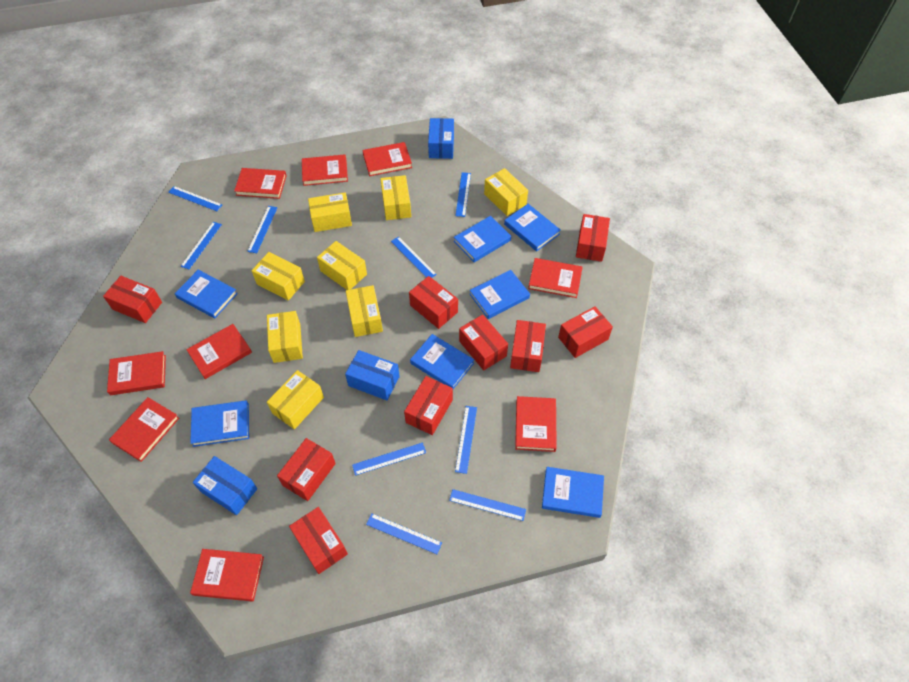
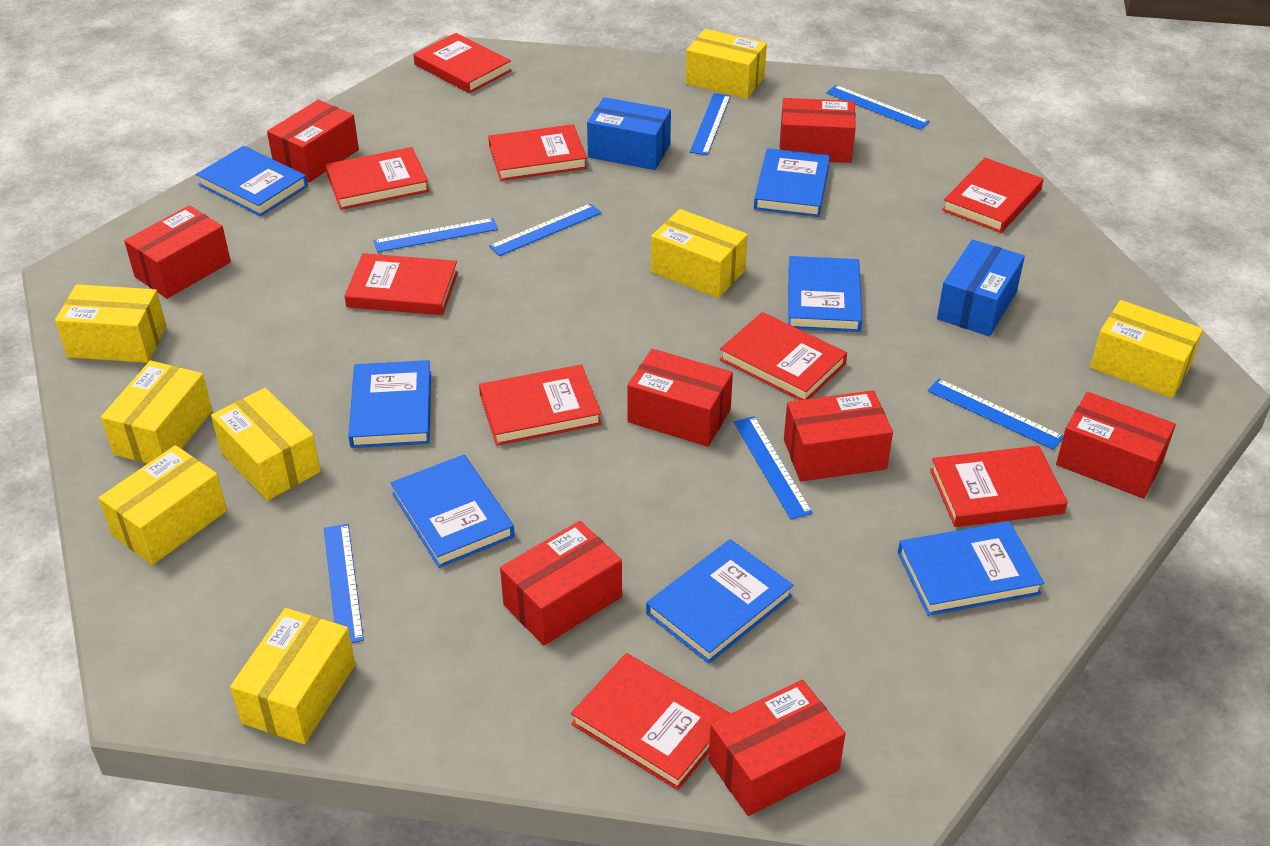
blue box: [193,456,257,515] [345,350,400,400] [428,118,454,159] = 3 -> [587,97,671,170] [937,239,1025,336] = 2
blue ruler: [168,186,222,211] [181,222,222,269] [247,206,277,253] [352,442,426,476] [366,513,442,554] [391,236,437,278] [449,489,526,521] [455,172,471,217] [455,406,477,474] = 9 -> [324,524,364,643] [374,218,498,252] [489,203,602,256] [690,93,731,155] [734,416,813,519] [826,85,930,130] [928,379,1063,450] = 7
red box: [103,276,162,323] [277,438,336,501] [289,507,348,574] [404,376,453,435] [409,276,458,329] [459,314,508,370] [510,320,546,372] [558,306,613,358] [576,214,610,262] = 9 -> [124,205,231,299] [267,100,359,182] [500,521,622,646] [627,349,733,447] [708,680,845,816] [780,98,856,163] [784,390,893,482] [1056,392,1176,499] = 8

